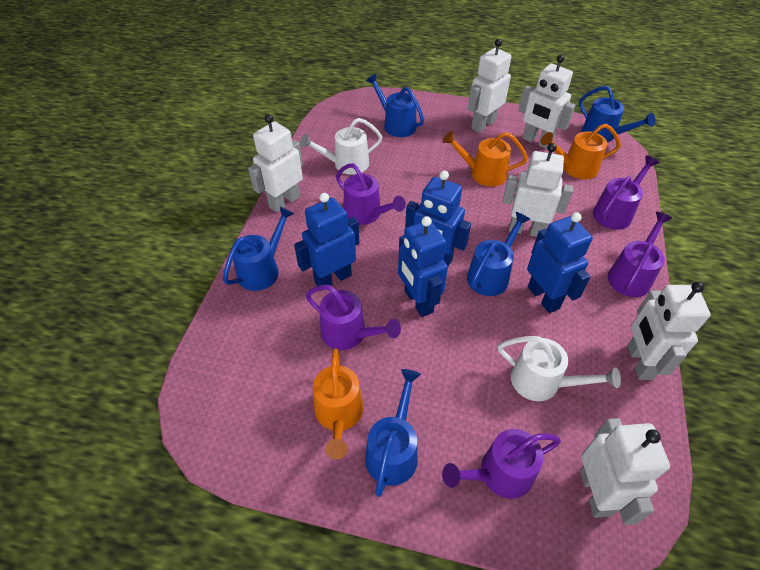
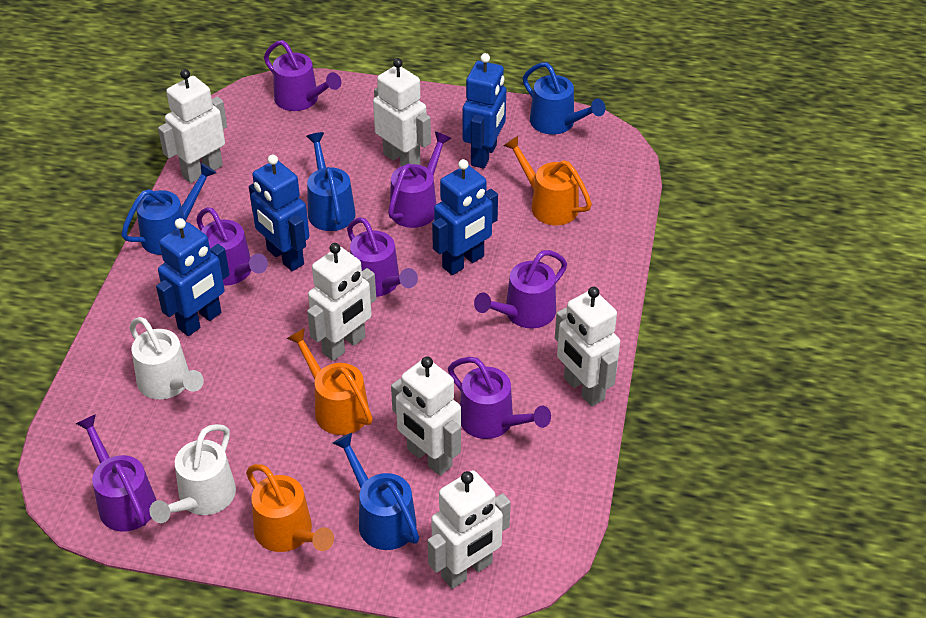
blue watering can: [223,207,294,291] [365,369,421,497] [366,74,424,137] [467,212,530,296] [579,86,656,142] = 5 -> [121,163,216,255] [306,132,356,231] [333,433,419,550] [523,62,605,135] = 4
purple watering can: [306,285,401,350] [336,163,406,225] [442,429,561,499] [593,155,659,230] [608,212,672,297] = 5 -> [75,414,156,531] [196,207,268,286] [264,40,341,111] [347,217,418,297] [388,132,452,228] [448,357,551,439] [474,250,567,328] = 7

